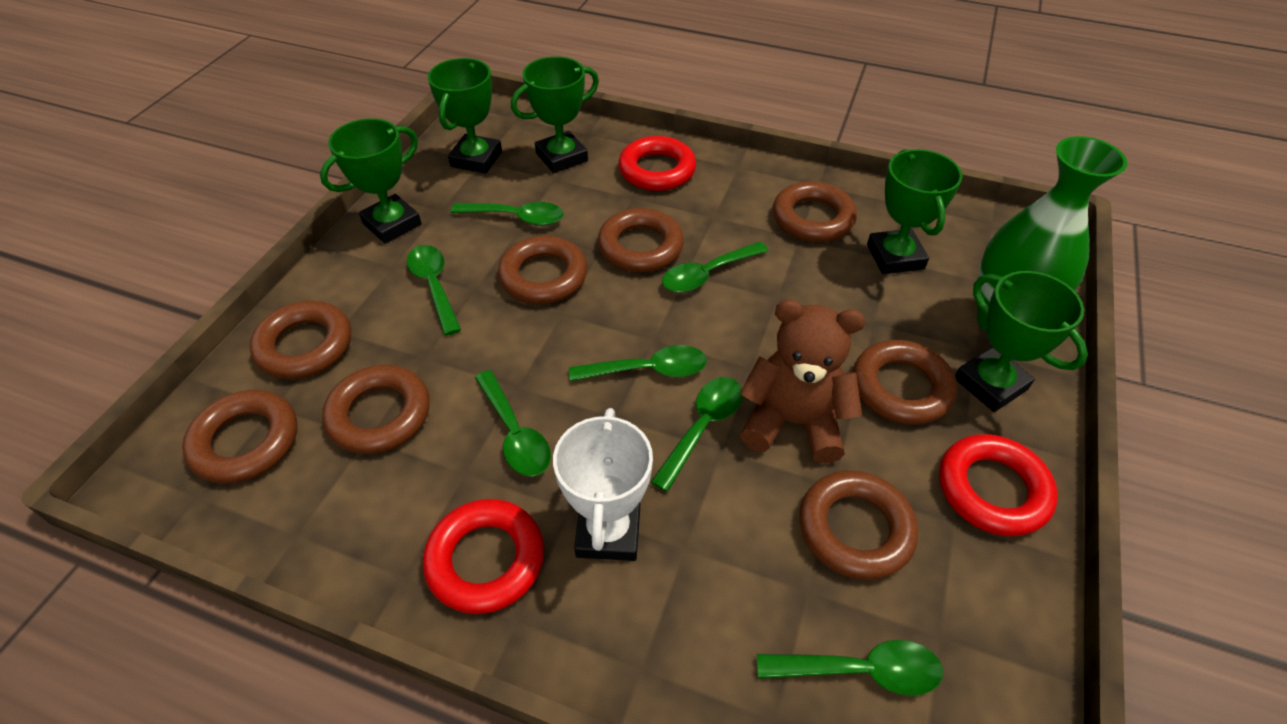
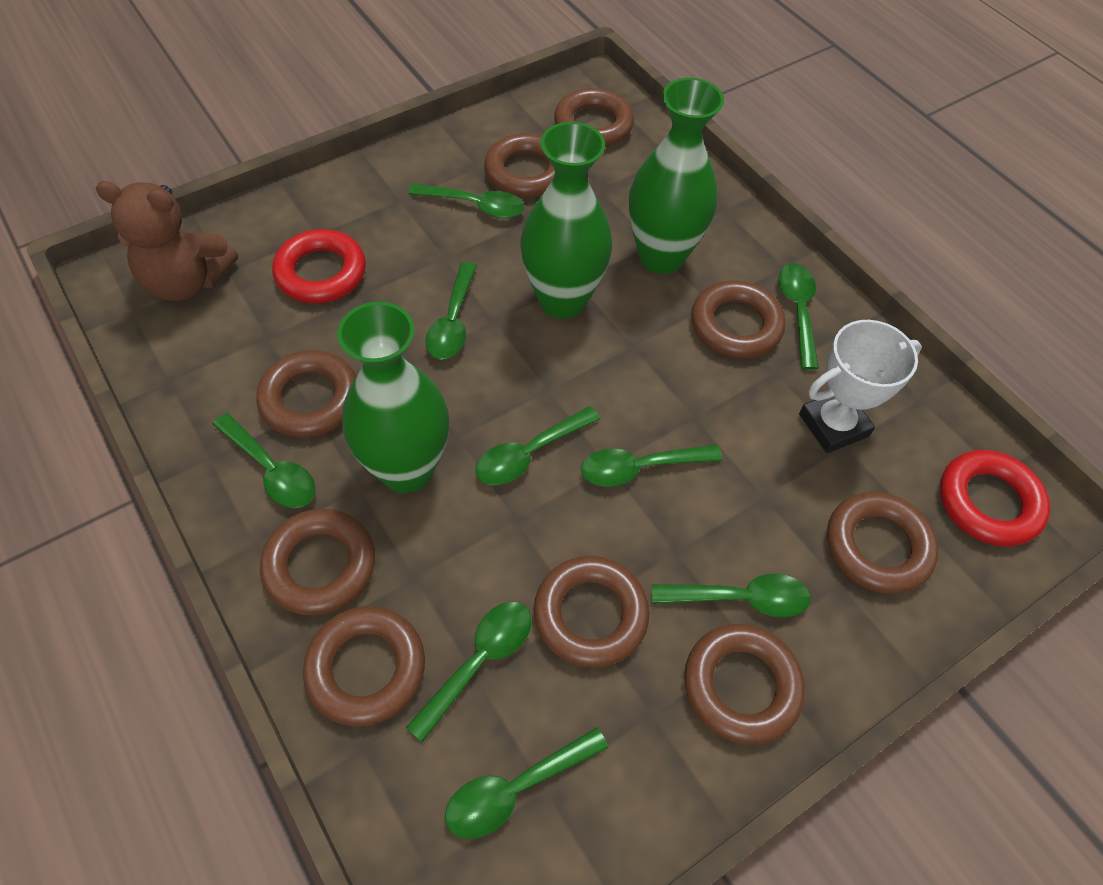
brown ring: [182,390,297,484] [250,301,351,379] [322,365,430,454] [498,236,587,304] [598,208,684,272] [773,181,857,242] [799,470,918,580] [853,340,957,425] = 8 -> [256,350,356,438] [260,509,375,616] [303,606,425,726] [484,133,555,198] [534,556,649,668] [554,88,634,147] [684,624,805,745] [691,280,785,359] [827,492,939,594] = 9
green spoon: [407,245,461,336] [451,202,563,226] [475,370,551,477] [569,345,707,381] [651,377,743,492] [662,242,769,293] [757,640,943,696] = 7 -> [212,413,316,508] [406,602,532,742] [408,184,525,218] [425,262,477,359] [445,727,609,839] [475,406,600,485] [581,445,723,487] [652,573,811,618] [778,263,819,370] = 9
green trophy: [320,118,422,244] [428,58,502,174] [511,56,599,173] [867,149,963,274] [955,271,1088,412] = 5 -> none = 0
green vase: [977,136,1127,332] = 1 -> [337,302,449,493] [520,122,612,319] [629,78,724,274] = 3
red ring: [423,499,544,614] [618,136,696,191] [939,434,1058,536] = 3 -> [272,229,366,303] [940,450,1050,546] = 2

